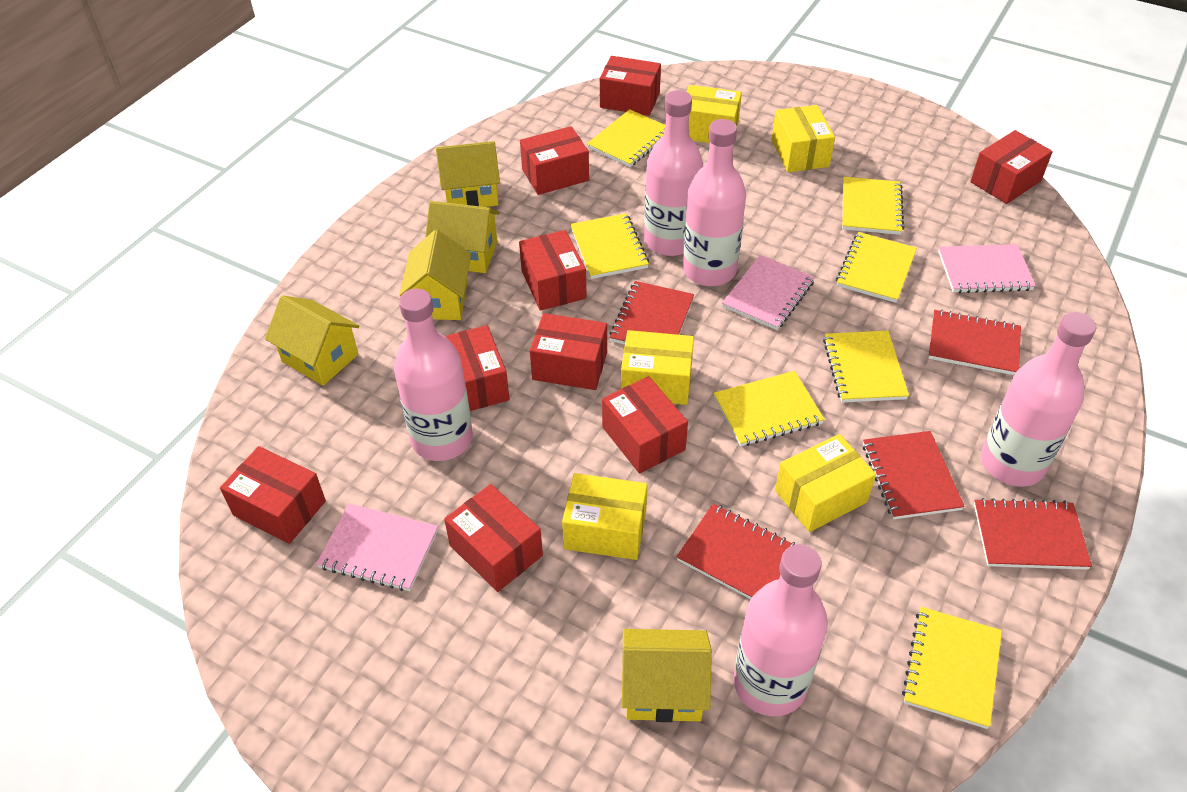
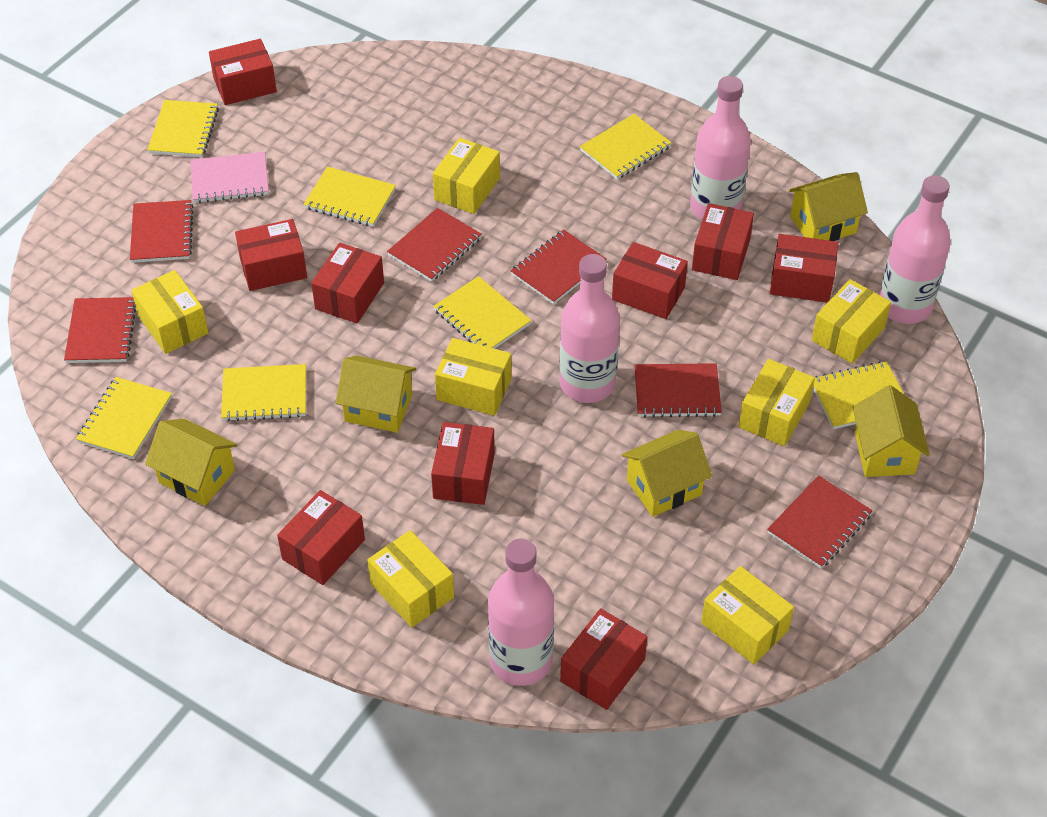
pink bottle: [394,289,473,461] [644,90,703,256] [683,119,746,286] [733,544,828,716] [981,312,1096,487] = 5 -> [488,539,554,686] [559,254,620,403] [690,76,751,220] [879,175,951,324] = 4
pink notebook: [316,503,438,591] [722,255,815,330] [938,244,1035,293] = 3 -> [190,152,269,203] = 1
red notebook: [609,281,694,345] [676,504,795,599] [863,431,965,519] [928,309,1021,375] [974,498,1092,570] = 5 -> [64,297,136,363] [130,200,193,263] [387,208,482,282] [511,230,607,304] [634,363,722,418] [767,475,873,569] = 6
yellow box: [562,473,647,560] [621,330,694,405] [687,85,742,143] [772,105,835,172] [775,434,876,532] = 5 -> [131,270,209,354] [367,530,454,627] [433,138,500,214] [435,338,511,416] [701,566,794,664] [738,359,815,446] [812,279,891,364] = 7

